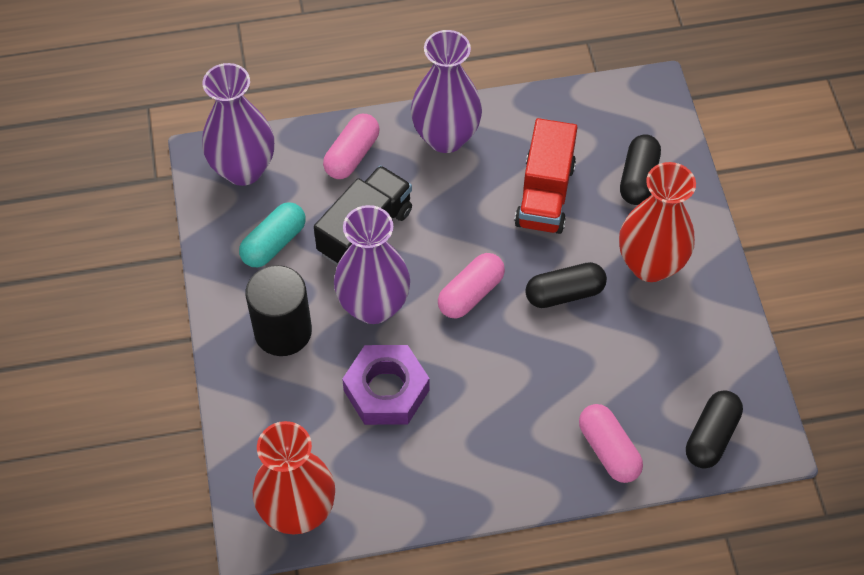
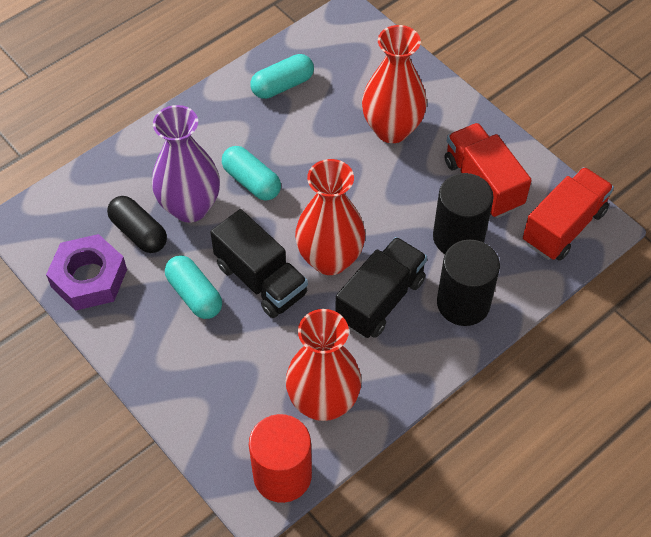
black capsule: [525,262,607,308] [620,134,661,205] [686,390,743,469] = 3 -> [107,196,167,253] = 1
black cylinder: [245,265,312,356] = 1 -> [433,173,494,254] [437,240,500,326] = 2
black truck: [314,165,412,265] = 1 -> [210,209,308,318] [335,237,427,338] = 2
pink capsule: [323,114,380,179] [438,253,505,318] [579,404,643,483] = 3 -> none = 0
purple vase: [202,63,274,186] [334,205,410,324] [411,30,482,153] = 3 -> [152,105,220,223] = 1
red cylinder: none = 0 -> [249,414,312,503] = 1
red truck: [514,118,578,234] = 1 -> [445,123,532,218] [523,167,614,261] = 2
red vase: [253,421,335,534] [619,162,696,282] = 2 -> [286,309,362,421] [295,159,365,275] [362,25,427,143] = 3
turquoise capsule: [239,202,306,267] = 1 -> [165,256,222,319] [222,146,281,200] [250,54,314,99] = 3

